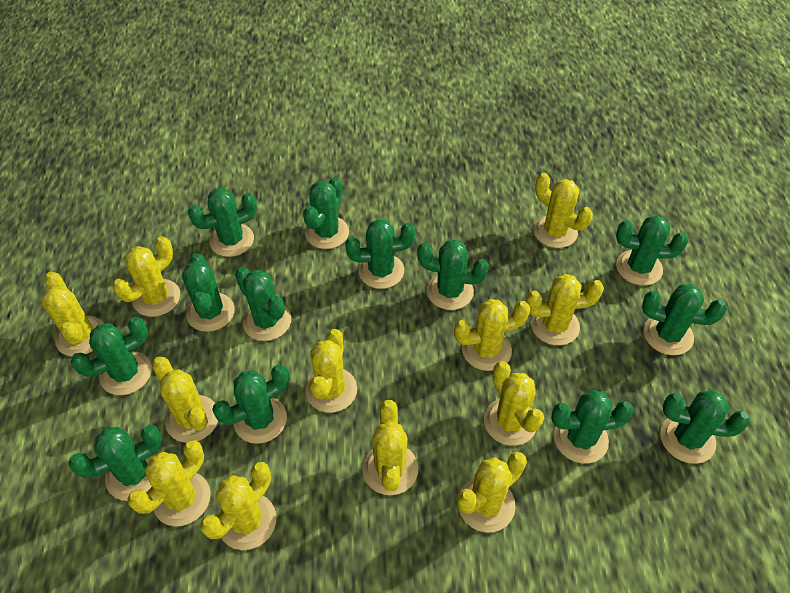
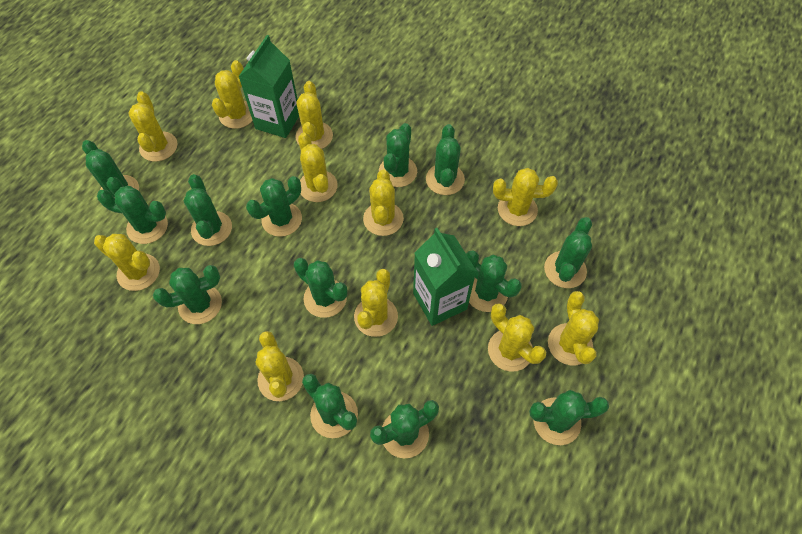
green carton: none = 0 -> [238,35,299,138] [413,228,476,326] = 2
yellow cactus: [41,272,104,356] [113,236,180,317] [128,440,211,526] [152,357,218,443] [200,462,276,550] [305,329,357,413] [362,400,418,495] [454,299,530,371] [457,452,527,532] [484,361,544,446] [526,274,604,346] [533,173,593,248] = 12 -> [94,234,160,291] [128,91,177,161] [212,60,253,129] [256,331,304,401] [295,81,333,149] [298,132,338,202] [354,269,398,337] [363,169,404,236] [488,303,546,372] [493,168,558,226] [548,291,599,365] = 11

